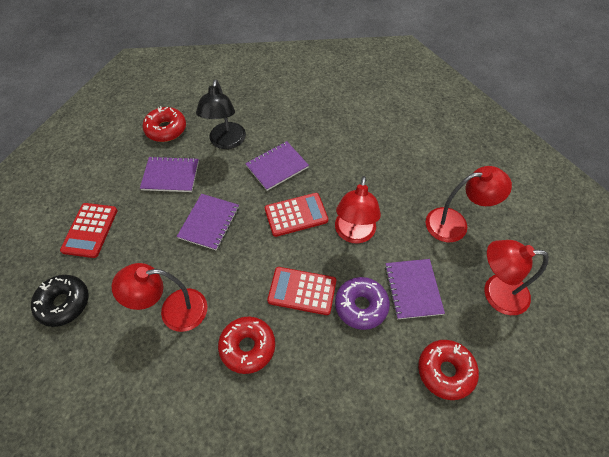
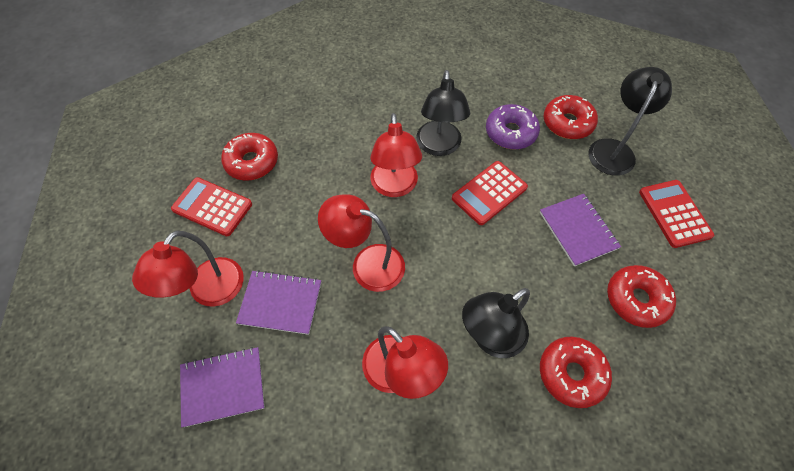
black donut: [31,275,89,327] = 1 -> none = 0
black lamp: [196,80,246,149] = 1 -> [416,70,470,156] [462,288,530,358] [588,67,672,176] = 3
purple notebook: [140,156,199,192] [177,194,239,251] [245,141,309,191] [385,259,445,319] = 4 -> [180,347,265,427] [236,270,321,335] [540,194,621,266] = 3
red donut: [143,106,186,142] [218,317,275,374] [418,340,479,400] = 3 -> [221,133,278,181] [540,337,612,408] [543,95,598,139] [607,265,676,328] = 4

